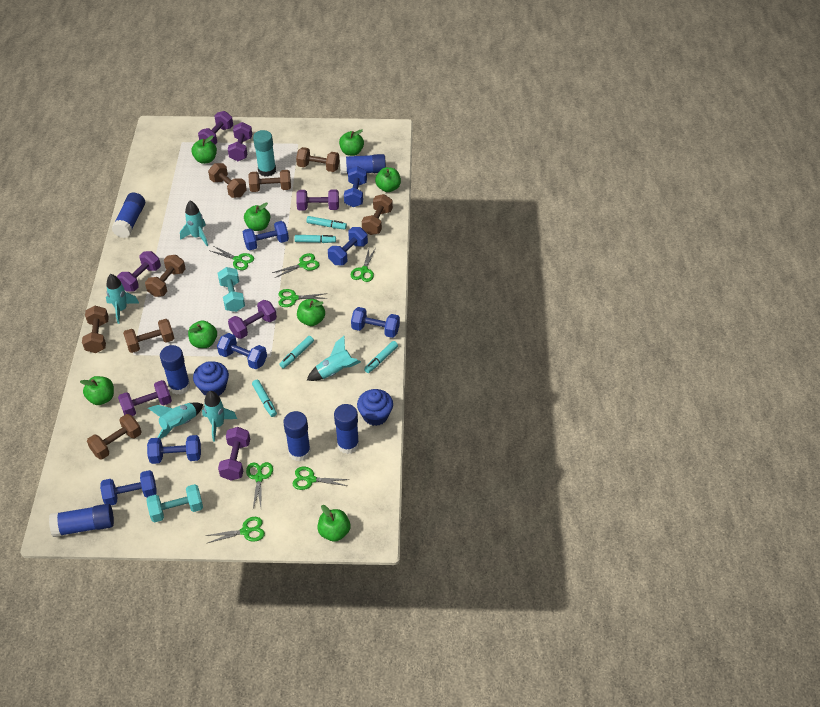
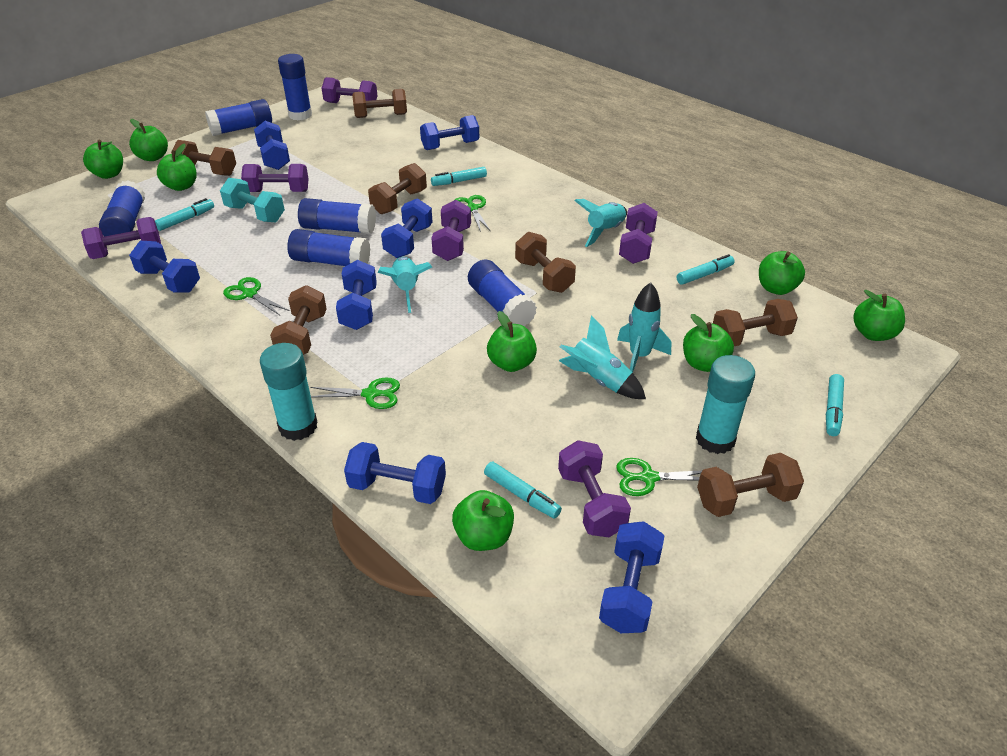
blue cupcake: [193,361,229,396] [357,389,393,426] = 2 -> none = 0
brown dumbbell: [82,306,109,353] [87,414,142,459] [123,319,174,353] [145,255,186,297] [208,163,247,198] [248,170,291,192] [296,147,339,172] [362,194,393,235] = 8 -> [171,140,236,176] [270,285,327,355] [352,89,407,118] [368,163,427,214] [515,232,576,293] [697,453,804,517] [713,299,798,346] = 7
green scissors: [206,517,265,543] [211,246,254,270] [246,462,273,508] [272,253,320,278] [278,289,328,307] [292,467,349,490] [351,248,376,282] = 7 -> [223,277,290,316] [310,378,400,409] [455,195,491,232] [616,458,703,496] = 4
purple dumbbell: [117,251,161,292] [118,380,172,416] [198,111,233,145] [218,427,250,481] [228,122,252,161] [228,300,277,339] [296,189,339,210] = 7 -> [81,217,161,259] [241,164,309,192] [322,77,377,103] [431,200,471,261] [558,440,631,537] [619,203,658,264] = 6
turquoise dumbbell: [146,484,203,523] [218,267,245,312] = 2 -> [220,178,285,222] = 1
turquoise glue stick: [253,130,276,177] = 1 -> [260,343,317,441] [696,355,755,454] = 2
turquoise rocket: [106,274,139,324] [148,402,203,439] [180,201,208,246] [202,391,237,442] [307,336,361,381] = 5 -> [378,257,432,313] [559,315,646,399] [574,199,627,247] [617,282,671,372] = 4

